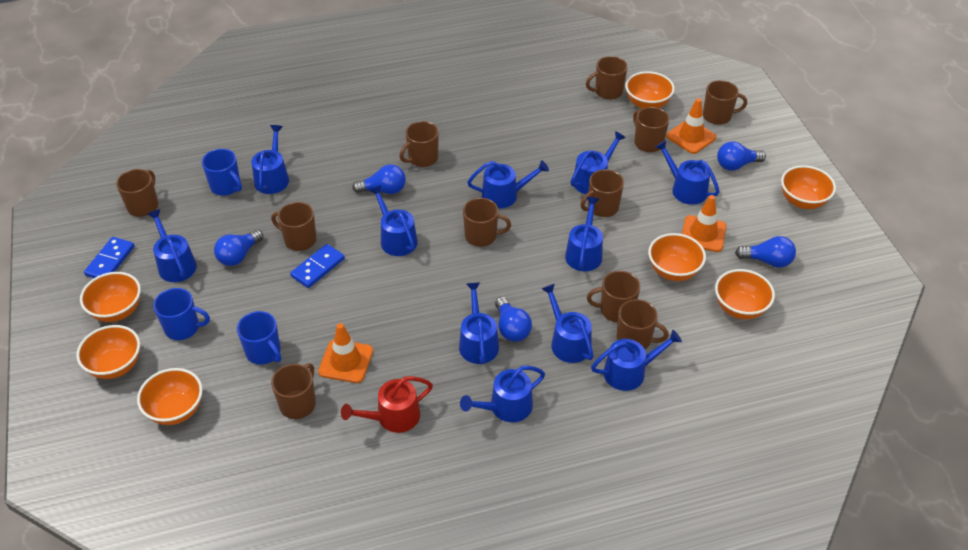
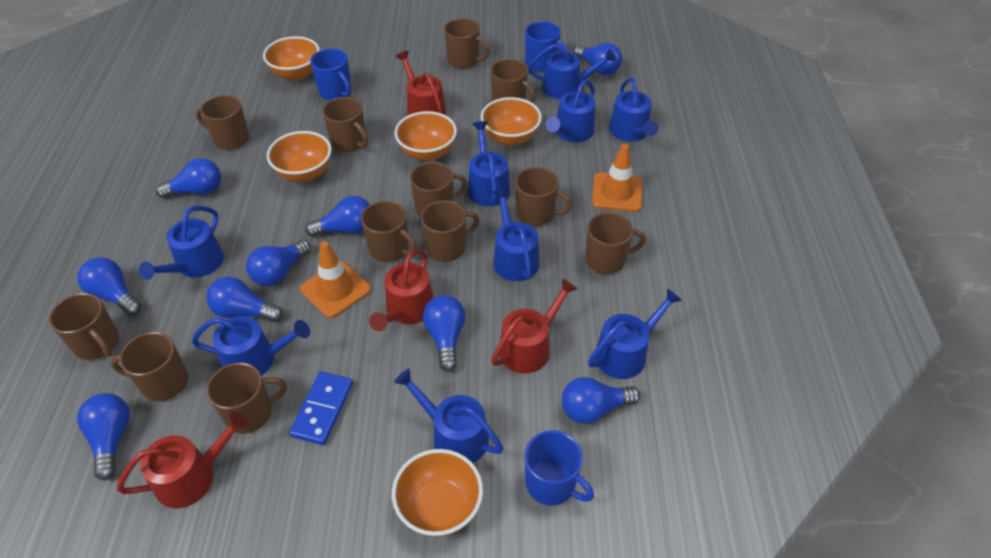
blue domino: [84,237,134,278] [290,244,345,288] = 2 -> [289,371,353,445] = 1
blue light bulb: [214,229,263,266] [352,164,406,194] [495,297,532,342] [717,141,766,171] [735,236,796,268] = 5 -> [77,257,141,316] [77,393,130,480] [156,158,221,198] [206,277,283,322] [246,240,311,286] [305,196,370,237] [423,295,466,372] [562,377,640,424] [574,43,622,75] = 9
blue watering can: [147,209,197,282] [251,125,289,194] [369,185,418,256] [459,282,499,364] [460,365,545,422] [467,160,549,208] [541,284,593,363] [565,197,603,271] [570,131,626,194] [591,330,682,391] [655,140,720,205] = 11 -> [139,206,224,280] [191,316,310,376] [394,369,503,463] [468,121,510,207] [493,188,539,281] [528,44,616,99] [546,79,595,142] [588,288,682,379] [609,77,658,142] = 9
brown mug: [116,169,158,217] [271,202,317,251] [271,363,316,419] [399,121,439,167] [463,198,511,247] [580,169,624,217] [586,56,628,100] [587,271,640,322] [616,299,669,349] [633,107,669,152] [703,80,747,125] = 11 -> [49,293,119,360] [111,332,188,401] [196,95,249,150] [206,362,287,434] [322,97,368,152] [361,201,417,262] [410,162,468,217] [421,200,479,262] [444,18,490,69] [490,59,535,103] [515,167,572,226] [585,212,646,274] = 12
orange bowl: [76,325,140,379] [80,272,141,322] [137,368,203,425] [625,71,675,109] [648,233,706,281] [715,269,775,319] [781,165,836,209] = 7 -> [263,36,320,81] [267,131,332,182] [392,449,483,537] [394,111,457,161] [481,97,542,146] = 5
orange traffic cone: [318,323,373,383] [667,98,716,154] [682,195,726,252] = 3 -> [300,241,371,318] [592,144,642,212] = 2
red watering can: [341,376,433,433] = 1 -> [117,412,249,508] [369,249,434,331] [396,51,446,115] [491,279,577,374] = 4

